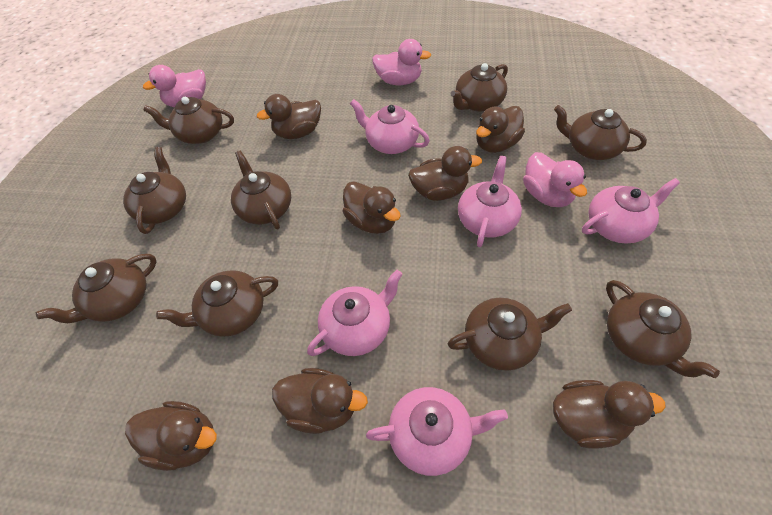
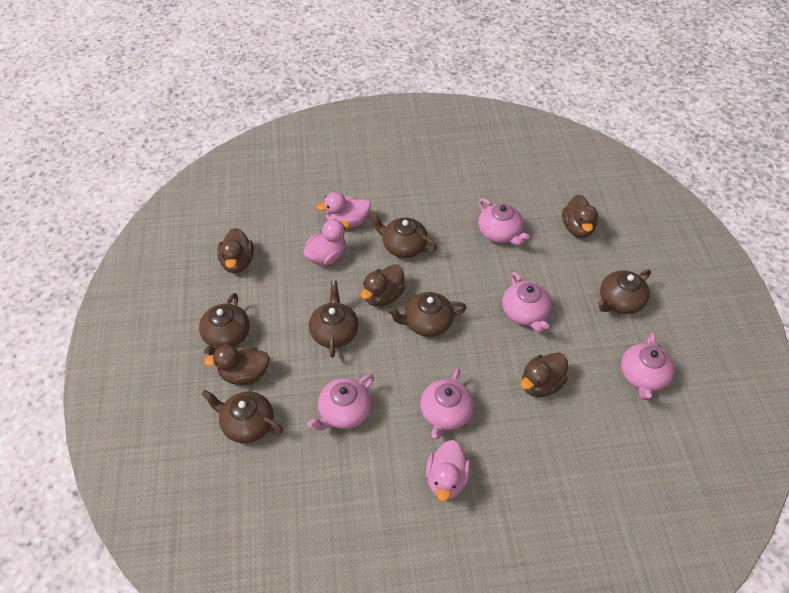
brown duck: [125,401,217,471] [257,94,321,139] [272,368,368,434] [342,181,401,234] [408,146,482,201] [476,106,525,153] [553,380,665,449] = 7 -> [204,345,270,385] [217,228,254,273] [361,264,405,307] [521,352,568,397] [562,195,598,238] = 5
brown teapot: [36,254,157,323] [123,147,186,234] [143,97,234,144] [156,270,278,337] [231,151,291,229] [448,298,572,371] [450,63,508,112] [554,105,647,160] [606,280,720,378] = 9 -> [199,293,250,356] [202,390,283,443] [309,281,359,358] [369,212,437,258] [387,292,466,337] [598,270,651,314] = 6

